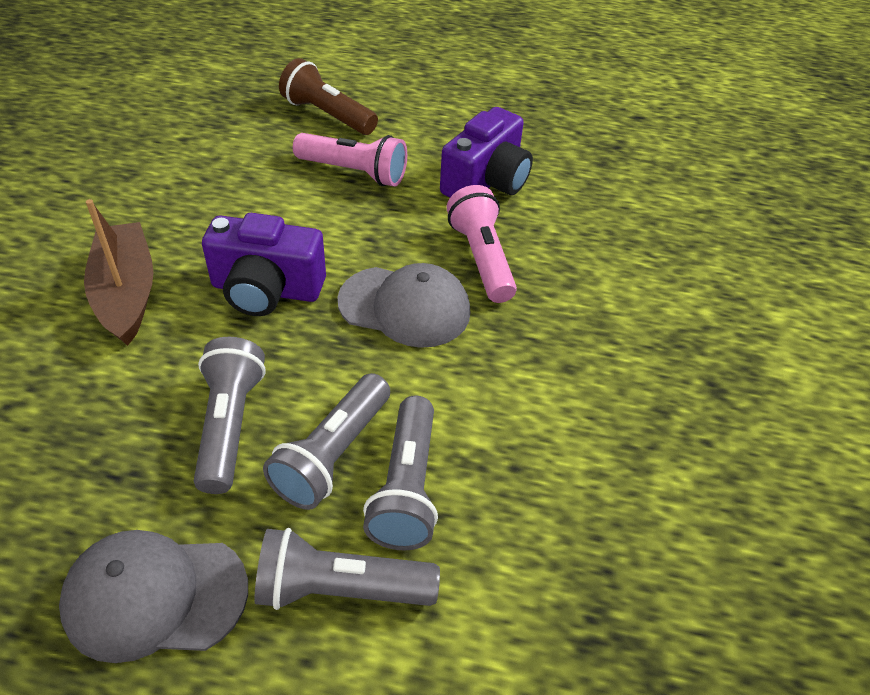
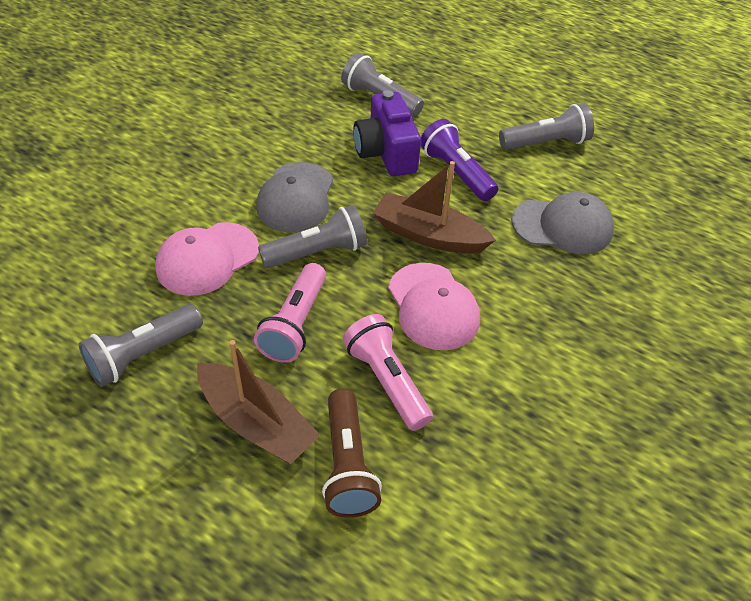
brown boat: [84,199,154,346] = 1 -> [197,340,320,464] [373,161,496,253] = 2
pink cap: none = 0 -> [155,222,259,296] [388,263,480,350] = 2
purple camera: [202,213,326,316] [440,107,533,198] = 2 -> [353,90,421,176] = 1
purple flashlight: none = 0 -> [421,119,498,201] = 1

